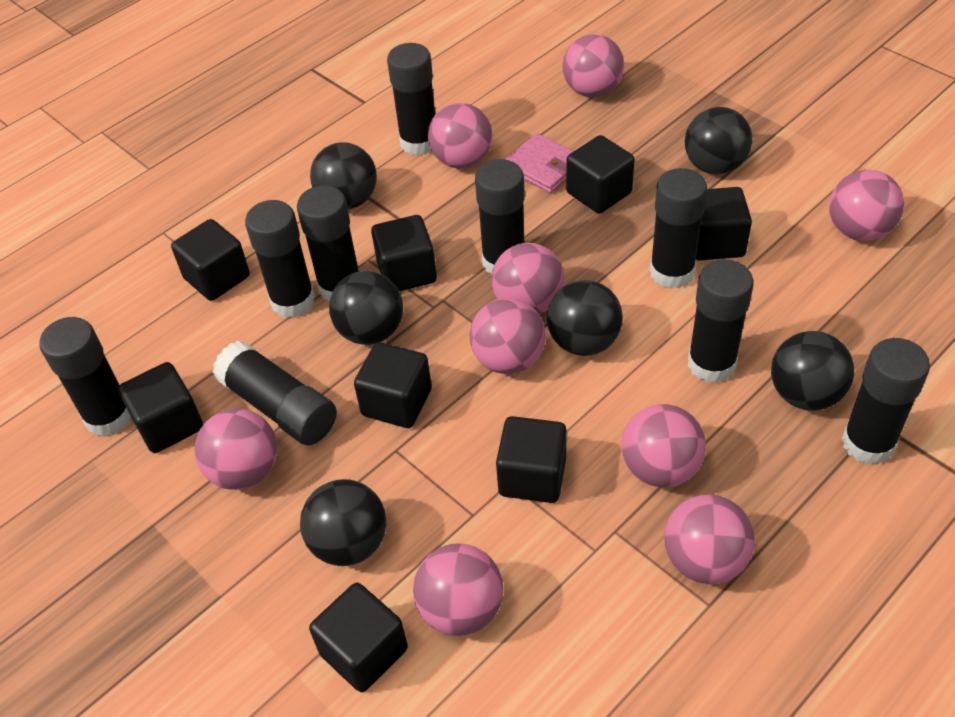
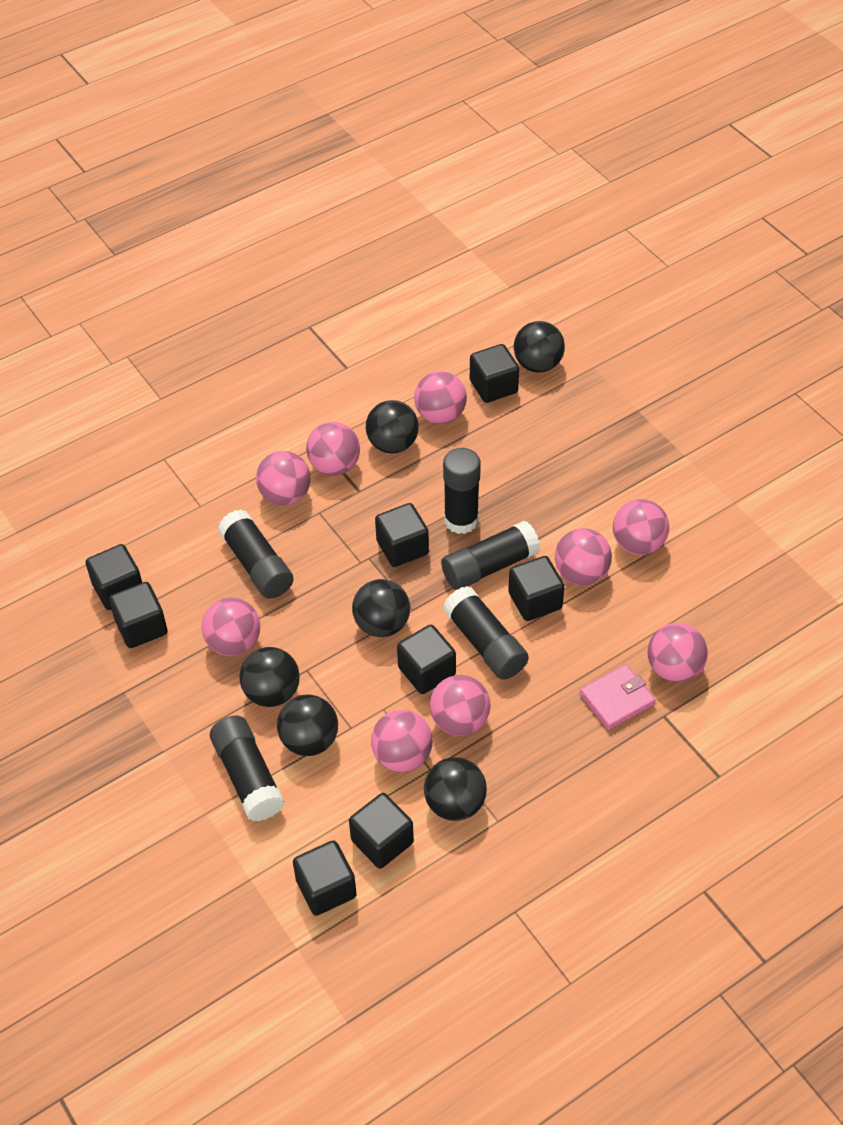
black glue stick: [40,317,131,437] [213,341,337,445] [245,200,315,318] [297,185,360,302] [387,43,435,155] [475,159,525,275] [650,168,707,289] [688,259,754,383] [842,338,930,465] = 9 -> [210,716,285,821] [218,509,294,599] [441,521,541,590] [443,448,481,534] [443,586,529,680] = 5

